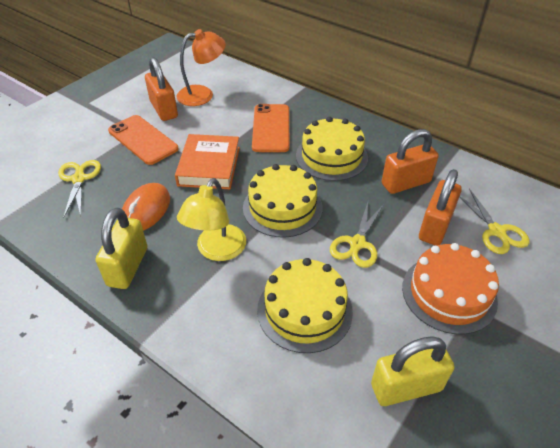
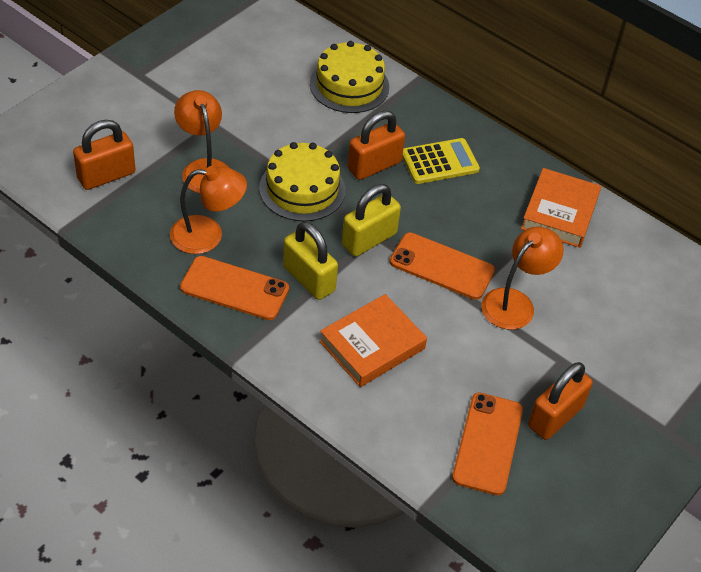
orange book: [175,134,240,189] = 1 -> [319,294,427,387] [521,168,601,248] = 2
orange cake: [402,243,499,334] = 1 -> none = 0
orange lamp: [176,29,226,106] = 1 -> [170,166,247,254] [174,90,228,194] [481,227,564,330] = 3
orange mouse: [122,183,170,231] = 1 -> none = 0
orange phone: [108,115,179,165] [252,104,289,152] = 2 -> [180,256,289,320] [390,232,495,300] [452,392,523,496] = 3
yellow cake: [243,164,323,238] [257,258,353,353] [296,117,368,181] = 3 -> [259,142,345,221] [310,41,389,113] = 2
yellow calculator: none = 0 -> [402,138,480,184] = 1
yellow lamp: [177,178,246,261] = 1 -> none = 0
yellow scissors: [58,160,101,218] [330,202,384,268] [459,188,530,254] = 3 -> none = 0

